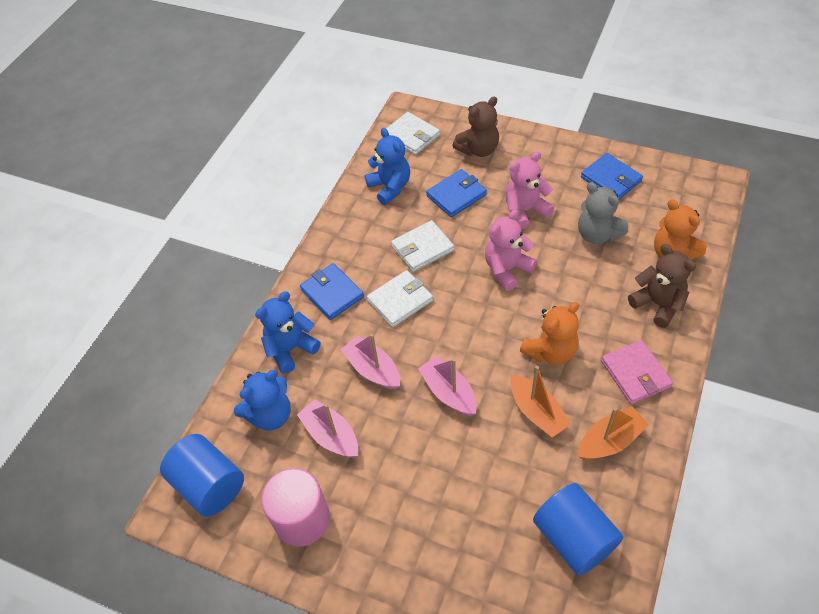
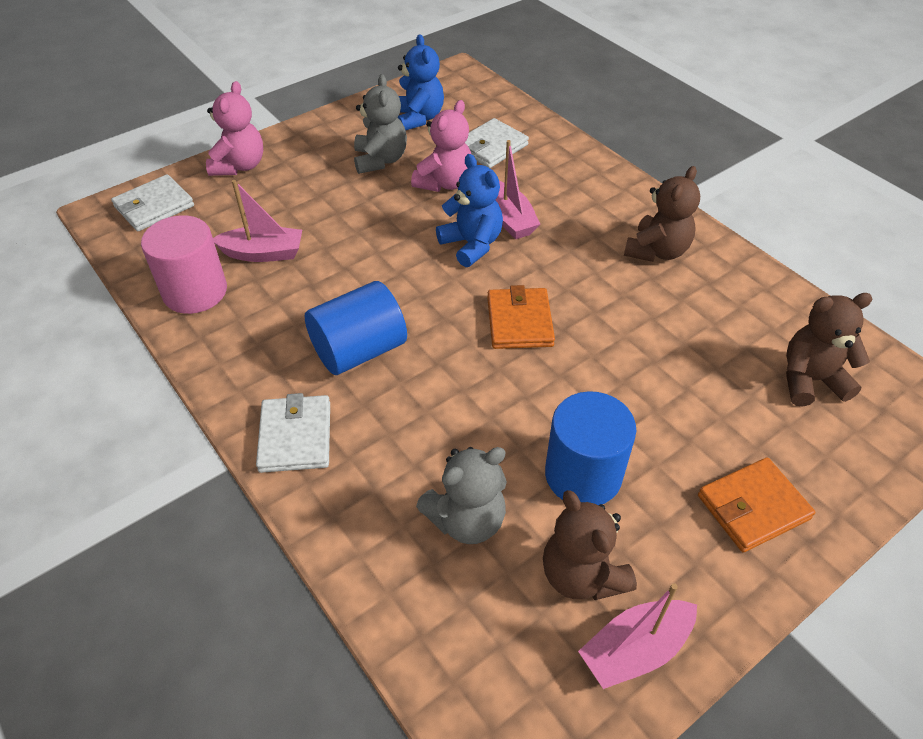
blue teddy bear: [234,370,291,430] [255,291,321,373] [365,128,410,205] = 3 -> [397,34,444,130] [436,154,503,267] = 2
blue wallet: [300,263,364,320] [426,169,487,217] [581,153,643,199] = 3 -> none = 0
brown teddy bear: [452,97,499,157] [628,244,696,328] = 2 -> [543,490,637,600] [624,166,700,262] [786,293,872,407] = 3
grey teddy bear: [578,182,629,244] = 1 -> [354,74,407,174] [416,447,507,544] = 2
orange boat: [510,366,571,437] [578,407,649,460] = 2 -> none = 0
orange teddy bear: [520,302,579,365] [654,199,707,260] = 2 -> none = 0
orange wallet: none = 0 -> [487,285,555,349] [698,457,815,553] = 2
pink wallet: [601,340,673,404] = 1 -> none = 0

